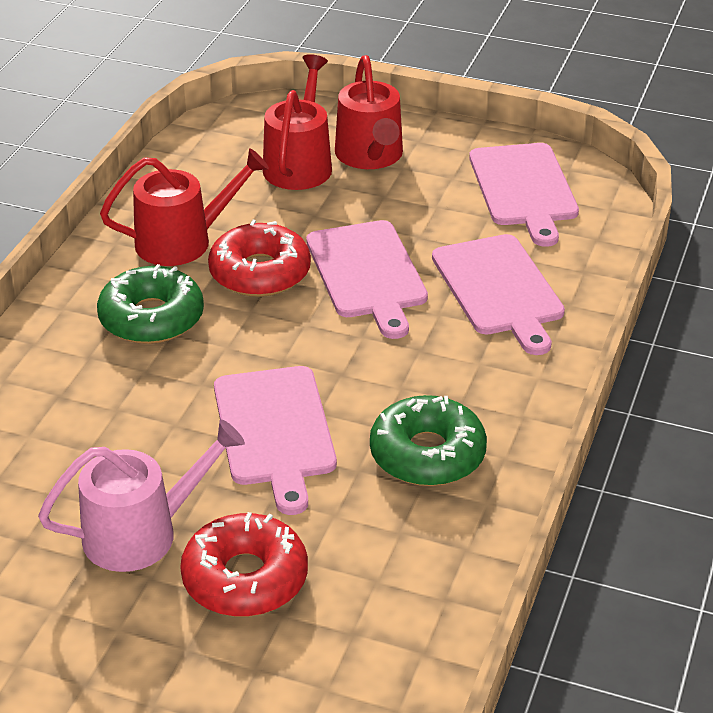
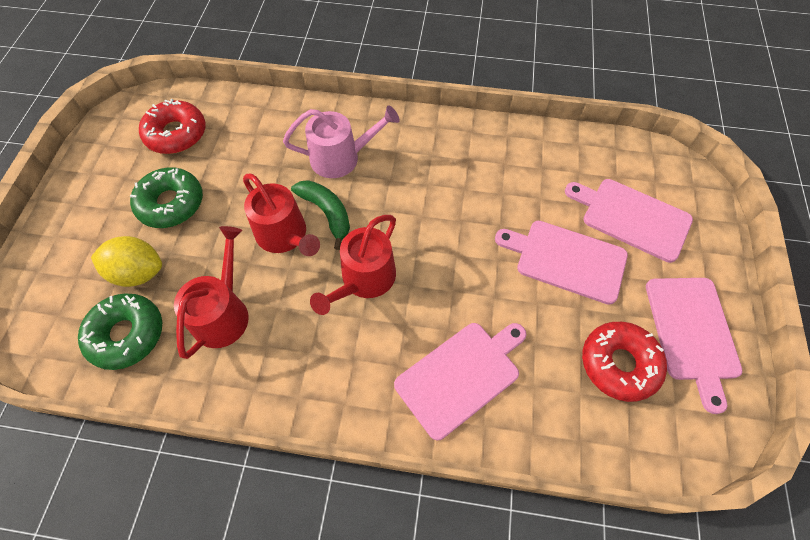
green banana: none = 0 -> [291,180,350,250] = 1
yellow lemon: none = 0 -> [91,236,162,287] = 1

